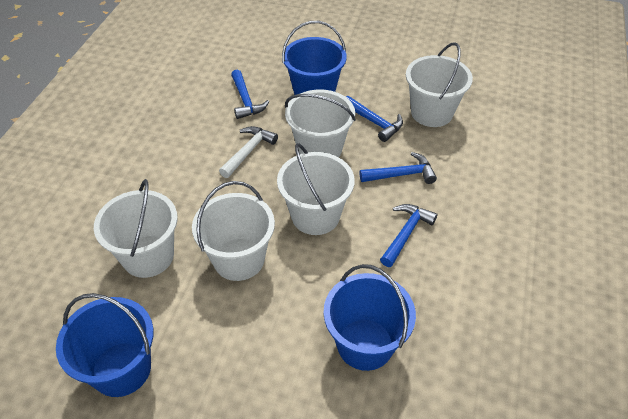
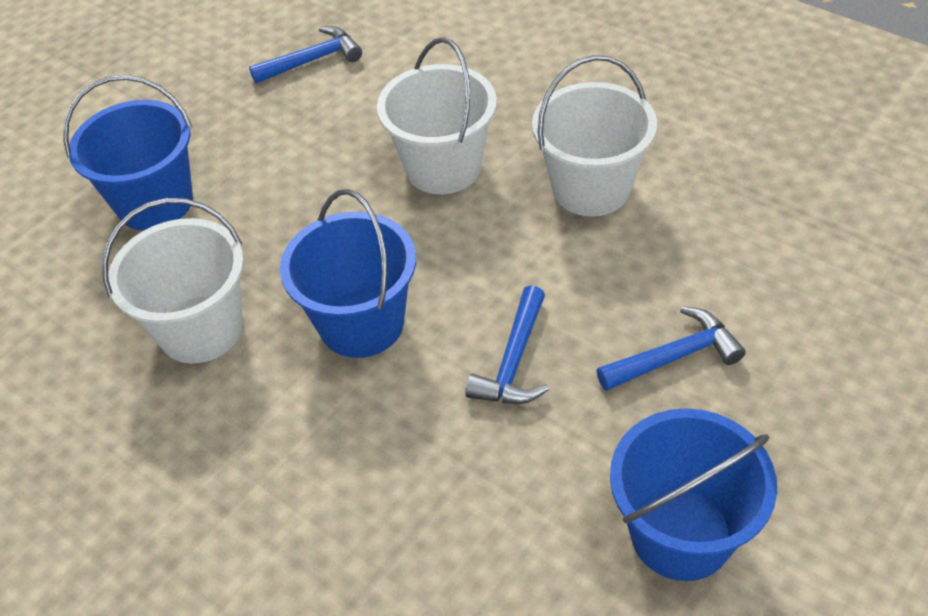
blue hammer: [231,69,269,119] [346,96,403,142] [360,152,437,184] [380,204,437,267] = 4 -> [249,26,362,84] [465,285,549,404] [597,306,746,391] = 3
white bucket: [94,179,178,278] [192,181,275,281] [277,143,355,235] [285,89,356,157] [406,42,473,127] = 5 -> [102,198,244,363] [377,37,497,194] [532,55,657,216] = 3
white hammer: [219,126,278,178] = 1 -> none = 0

